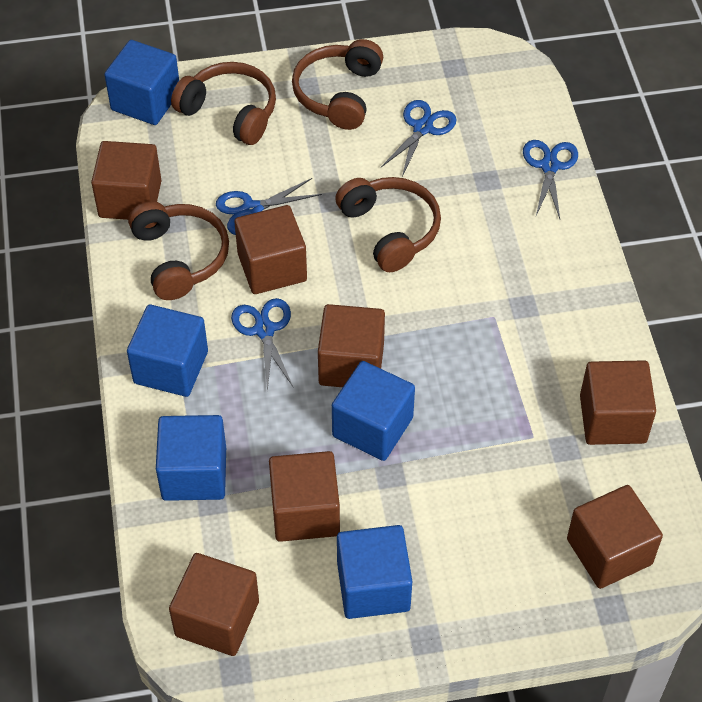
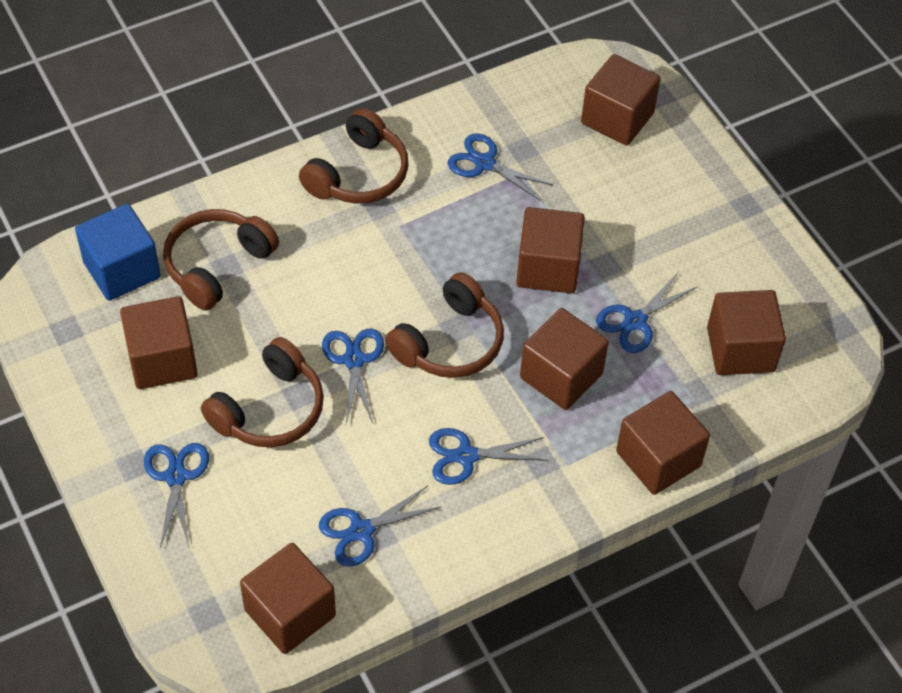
blue cube: [104,40,179,125] [127,305,208,397] [156,415,226,501] [332,361,415,461] [337,525,412,619] = 5 -> [75,204,161,301] = 1
blue scissors: [216,178,322,235] [231,298,293,392] [381,100,457,177] [523,140,578,219] = 4 -> [144,443,209,548] [319,486,441,567] [322,329,384,424] [429,428,548,485] [448,133,553,200] [596,273,698,353] = 6

